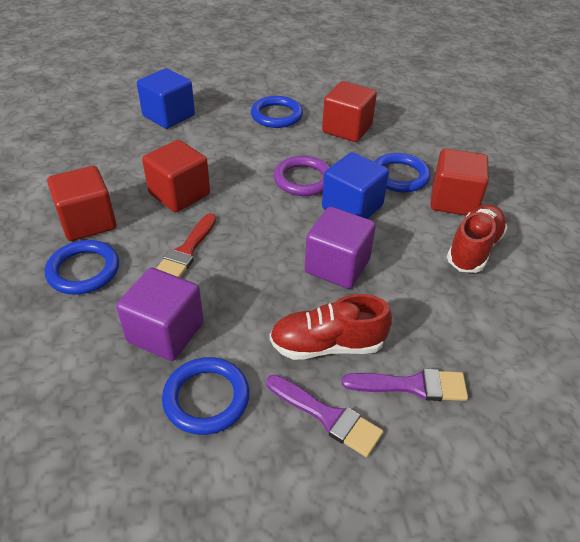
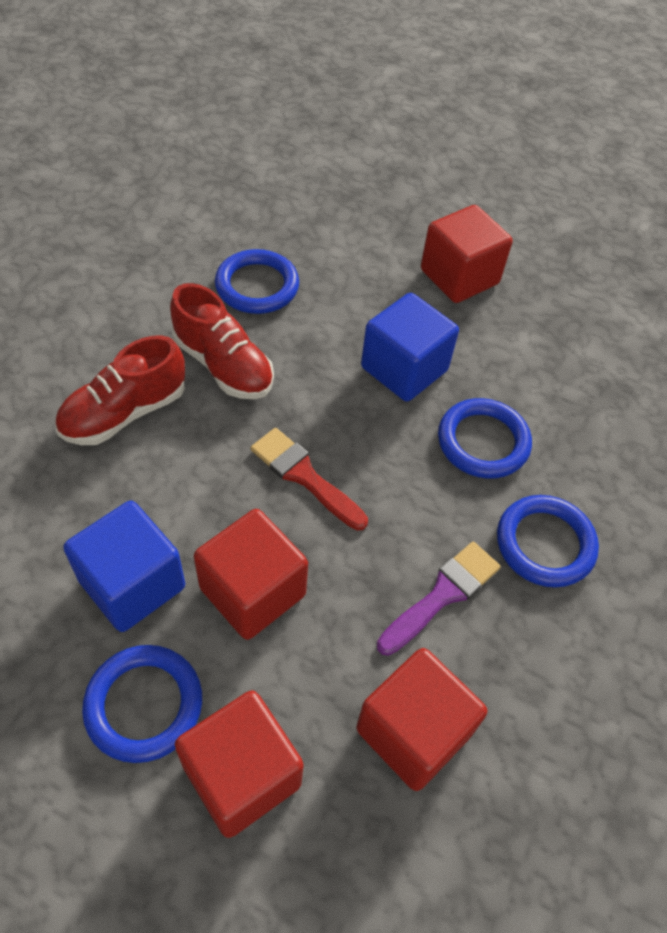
purple brush: [266,375,383,457] [342,369,468,401] = 2 -> [377,542,501,656] = 1
purple cube: [116,268,204,361] [305,207,376,289] = 2 -> none = 0
purple ring: [274,156,330,196] = 1 -> none = 0

